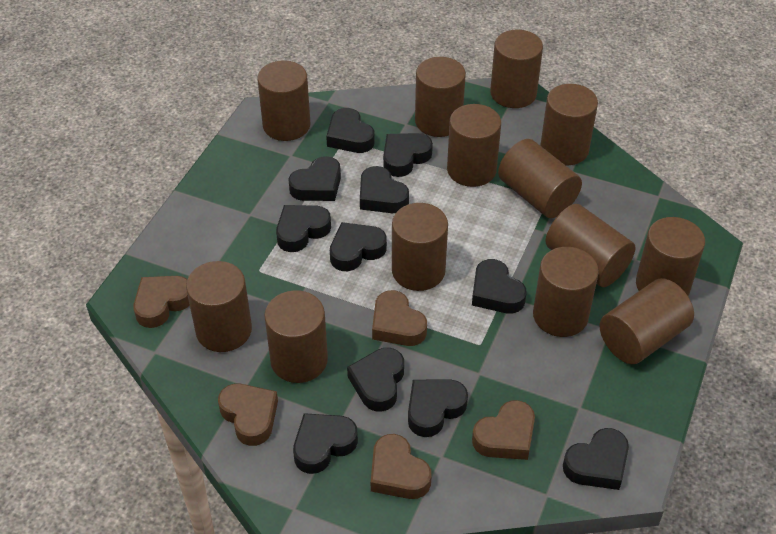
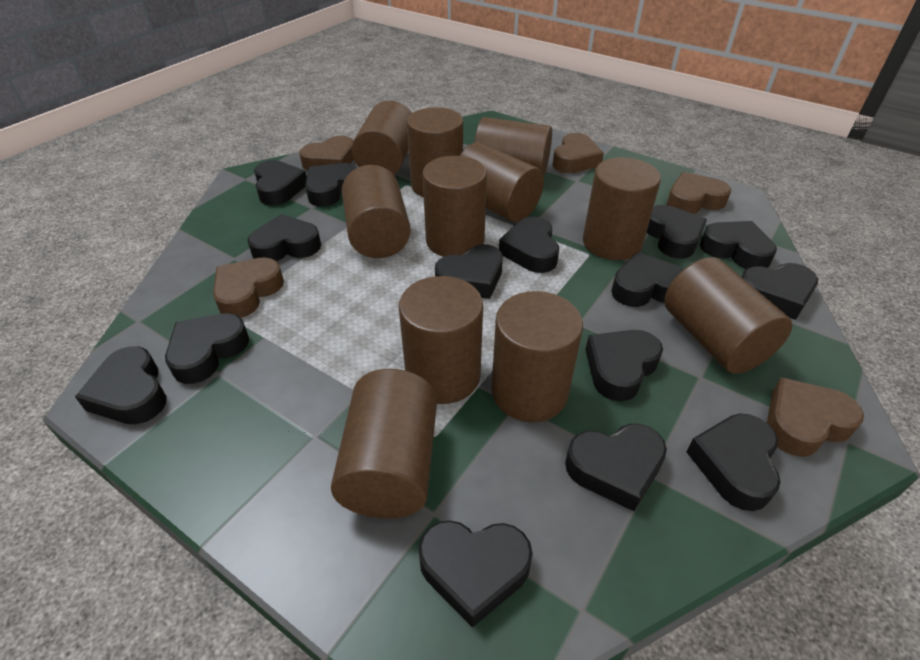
black heart: [276,205,331,252] [288,156,341,201] [293,413,358,474] [326,108,375,153] [330,222,387,271] [347,348,404,412] [360,166,409,213] [383,133,433,177] [408,379,468,437] [472,259,527,314] [563,428,629,490] = 11 -> [75,346,167,424] [165,314,249,384] [247,214,321,261] [254,160,307,206] [305,163,357,207] [418,520,533,628] [435,244,503,299] [499,217,559,273] [565,424,667,511] [585,330,663,401] [611,252,684,307] [647,205,707,259] [687,414,781,511] [700,221,777,269] [741,263,818,320] = 15
brown cylinder: [186,261,252,352] [258,60,311,141] [264,290,328,383] [392,203,448,291] [415,57,466,137] [447,104,501,187] [490,30,543,108] [498,139,582,218] [533,247,599,337] [540,84,598,165] [545,204,635,287] [600,278,694,364] [636,217,705,296] = 13 -> [331,369,437,519] [342,165,411,258] [352,100,412,175] [399,276,483,404] [407,107,463,197] [423,156,487,257] [459,142,544,222] [474,117,552,177] [491,291,583,422] [583,157,661,260] [664,257,792,374] = 11

